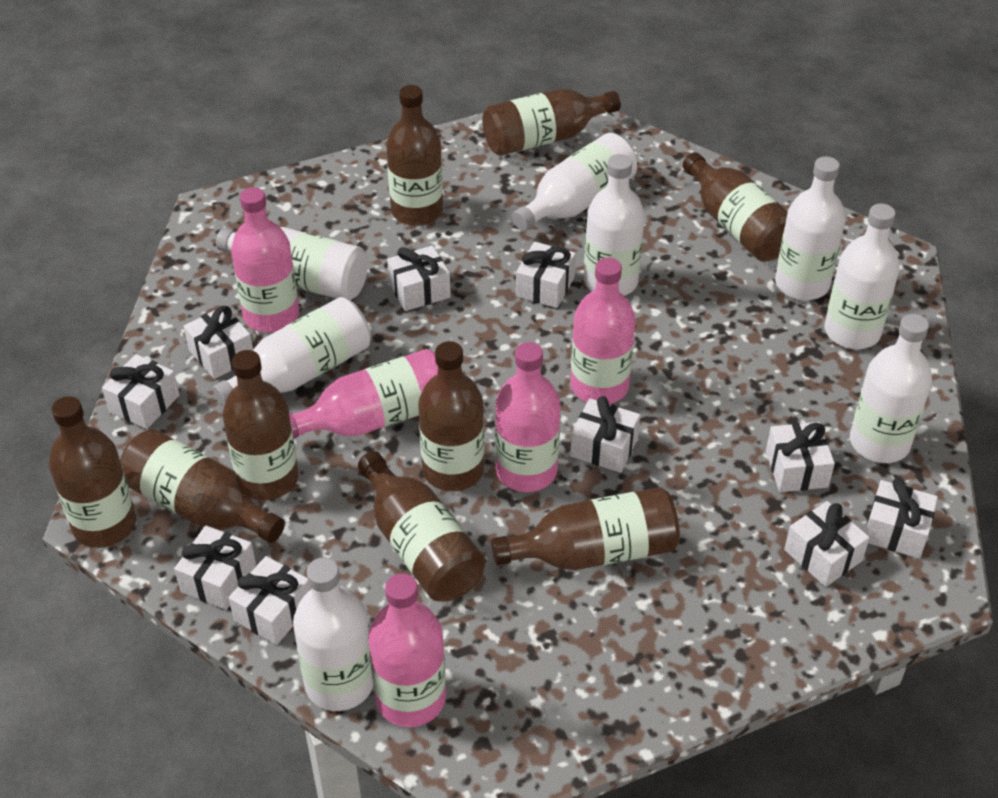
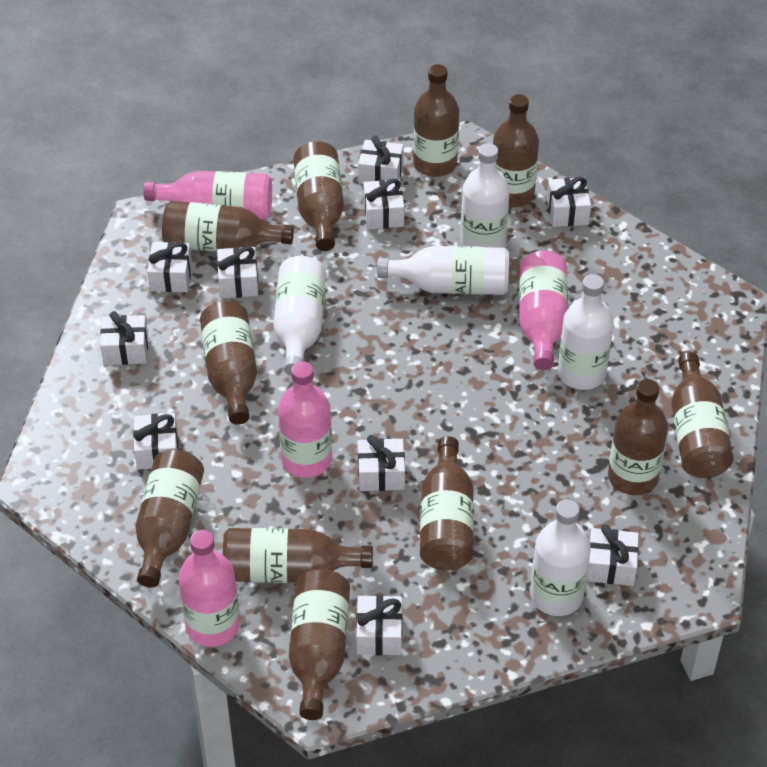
brown bottle: [49,396,136,548] [120,429,285,543] [223,350,298,500] [358,451,485,601] [386,85,443,226] [418,341,484,491] [483,89,621,156] [491,487,680,570] [683,152,788,261] = 9 -> [136,449,204,588] [162,201,294,252] [200,301,257,425] [223,528,373,583] [289,569,350,720] [294,141,344,251] [413,64,459,177] [420,436,474,571] [493,94,539,207] [608,379,668,495] [671,352,734,478] = 11
pink bottle: [231,187,299,332] [289,349,438,439] [368,573,446,727] [495,342,560,492] [570,258,636,404] = 5 -> [143,171,272,219] [179,530,240,647] [278,361,332,478] [519,251,568,370] = 4
white bottle: [213,297,371,407] [216,227,368,300] [293,557,373,711] [512,133,637,231] [584,154,645,296] [775,157,845,300] [824,204,900,349] [850,314,932,463] = 8 -> [273,256,326,376] [377,246,509,295] [460,143,510,248] [530,499,591,616] [558,274,614,390] = 5

